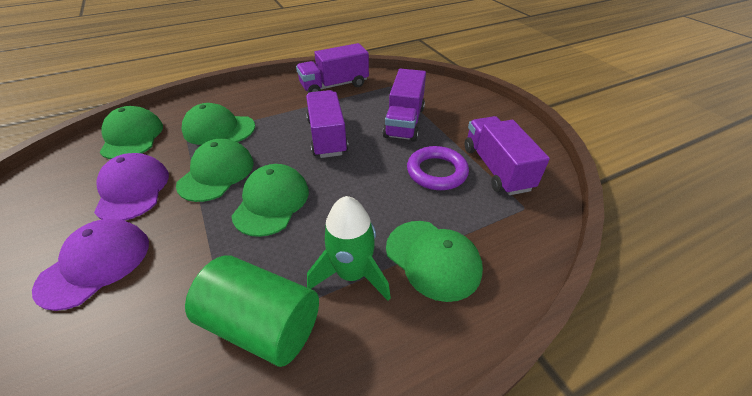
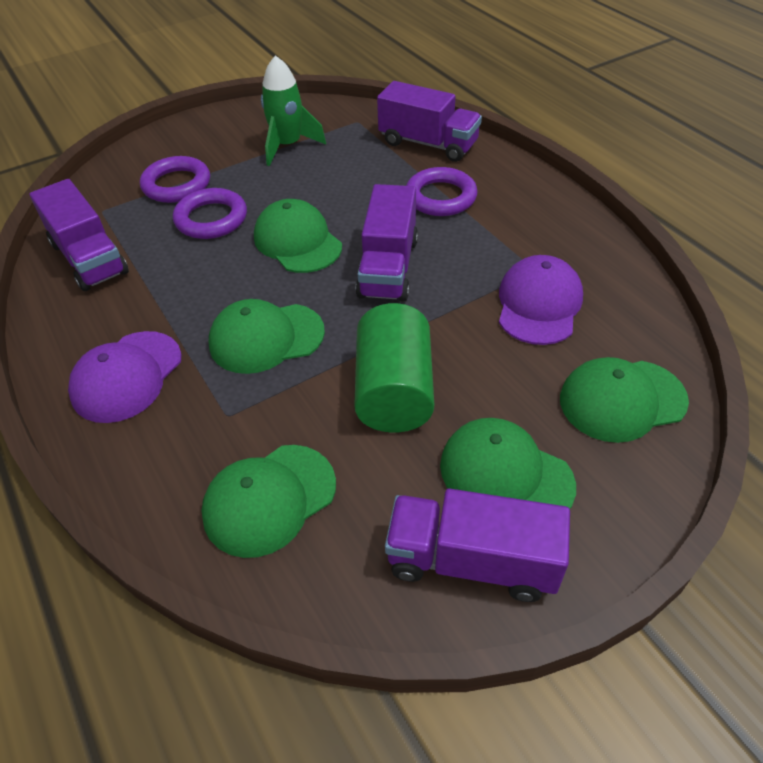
purple ring: [407,146,469,190] = 1 -> [140,156,210,203] [173,188,247,239] [406,167,477,216] = 3

